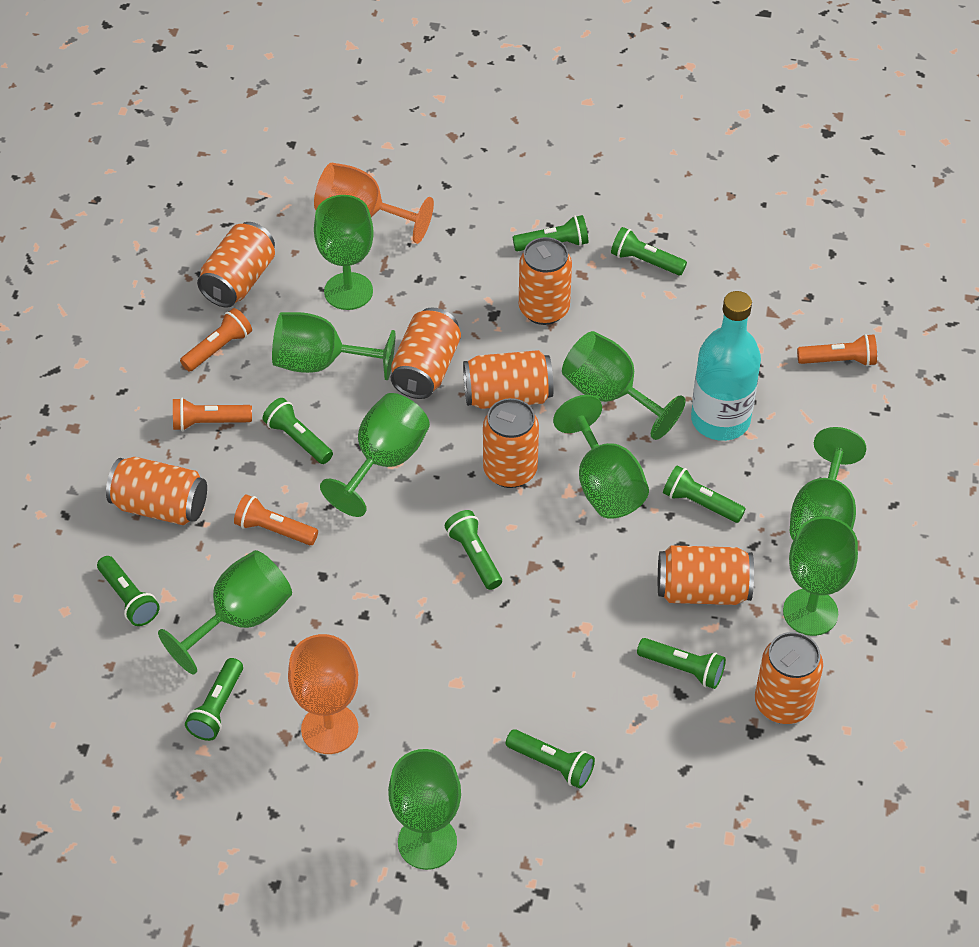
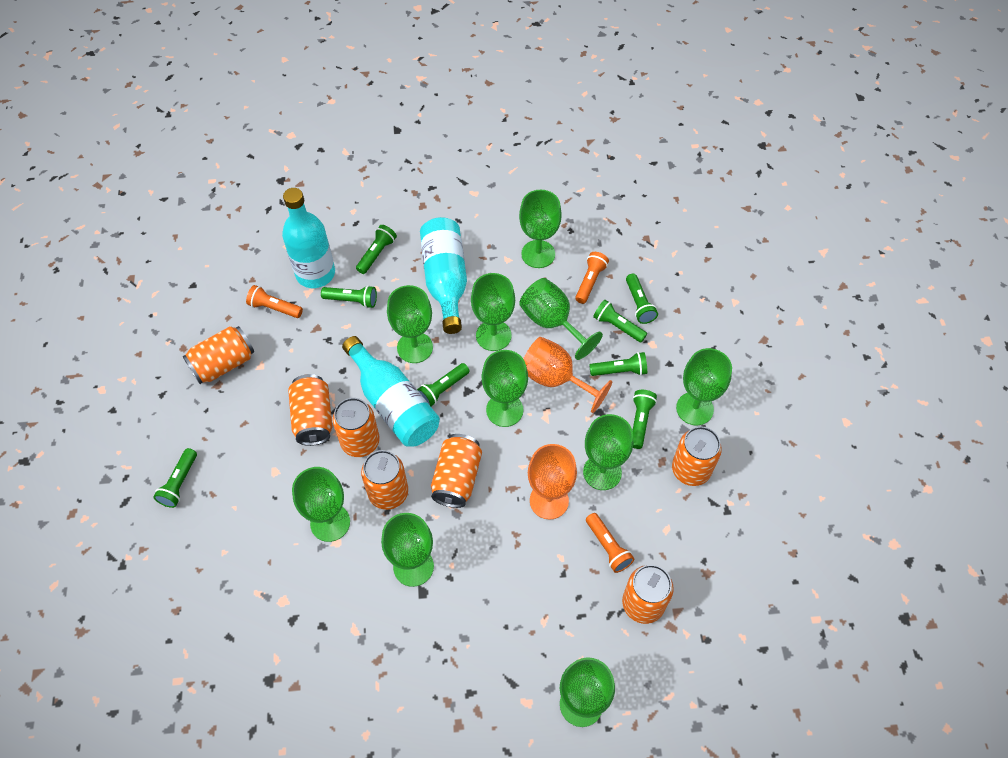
green flashlight: [97,556,160,626] [185,658,243,741] [262,398,333,464] [445,510,502,590] [506,729,595,789] [513,215,588,251] [611,227,687,275] [637,638,726,689] [663,465,746,523] = 9 -> [153,448,197,508] [321,285,377,308] [356,225,397,274] [417,363,470,406] [589,352,647,376] [593,300,647,343] [626,274,658,324] [632,390,657,449] = 8
green goblet: [158,550,292,674] [272,312,395,380] [314,195,374,310] [320,393,430,517] [388,749,461,870] [553,395,649,519] [562,331,686,440] [783,517,858,636] [790,427,866,540] = 9 -> [292,467,350,542] [381,513,434,587] [387,285,433,363] [471,273,515,351] [482,350,528,427] [519,190,562,268] [519,278,603,360] [560,657,615,727] [583,414,634,490] [676,348,732,425] = 10
orange can: [106,457,207,525] [197,222,275,308] [391,308,461,399] [463,350,553,409] [483,398,539,488] [519,237,572,325] [658,545,754,605] [755,632,823,724] = 8 -> [183,326,254,384] [288,374,332,446] [332,398,380,457] [361,450,408,510] [431,434,482,508] [622,565,674,624] [672,426,722,486] = 7
orange flashlight: [173,398,252,431] [180,308,252,372] [234,494,318,545] [797,334,877,367] = 4 -> [246,285,303,318] [575,252,609,304] [586,513,634,573] = 3
turquoise bottle: [691,291,761,441] = 1 -> [282,188,335,288] [342,336,440,447] [420,217,467,334] = 3

